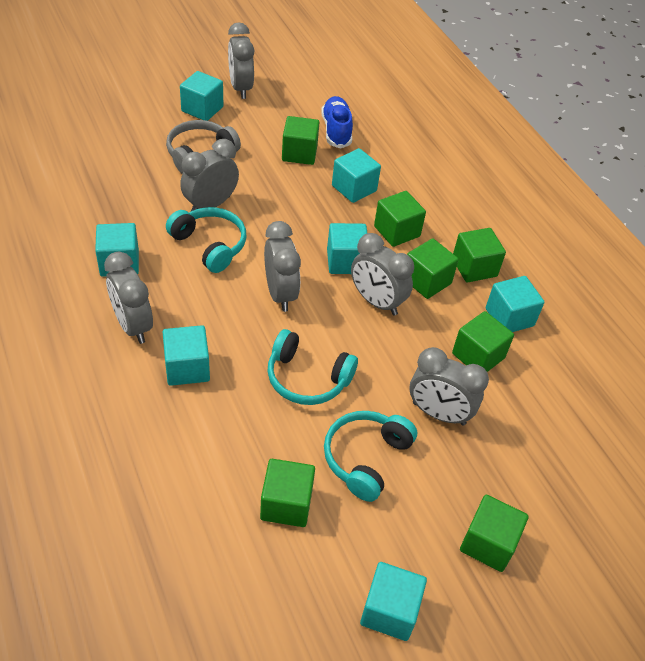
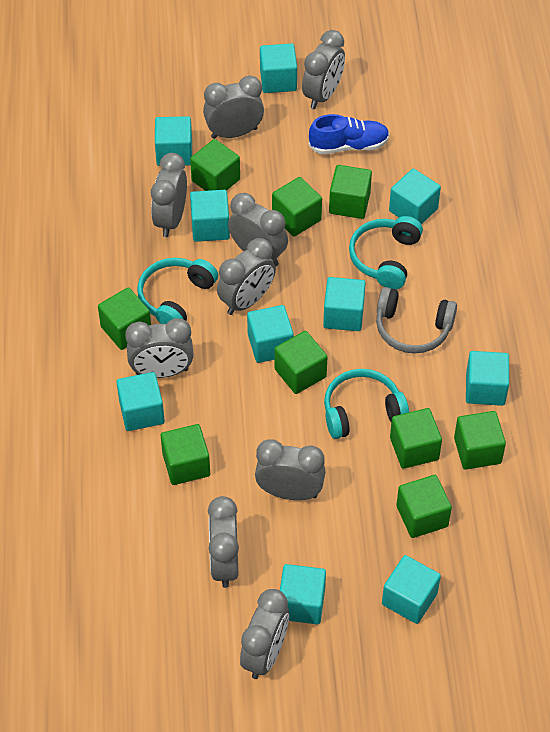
green cube: [260,459,315,527] [282,116,319,165] [374,191,426,247] [407,238,459,299] [452,311,514,372] [453,228,506,282] [460,495,529,572] = 7 -> [98,287,151,350] [161,424,210,485] [190,139,240,191] [272,177,322,237] [274,331,328,394] [329,165,372,219] [390,408,442,469] [396,475,452,538] [454,411,506,470] = 9
grey clock: [104,252,153,344] [180,139,239,211] [228,22,254,99] [264,221,301,312] [351,233,414,316] [410,347,489,425] = 6 -> [125,318,194,378] [151,153,187,237] [203,76,264,139] [208,496,239,588] [217,238,276,315] [228,193,288,267] [240,589,289,679] [255,439,326,500] [302,30,345,109] = 9
turquoise cube: [95,223,139,277] [163,325,210,386] [180,71,223,121] [327,223,367,274] [332,148,381,203] [360,562,427,641] [486,276,544,332] = 7 -> [116,372,165,431] [155,116,192,166] [190,190,230,242] [247,305,294,363] [260,44,297,93] [280,564,326,625] [323,277,366,331] [382,555,441,624] [389,169,441,224] [466,351,509,406] = 10

